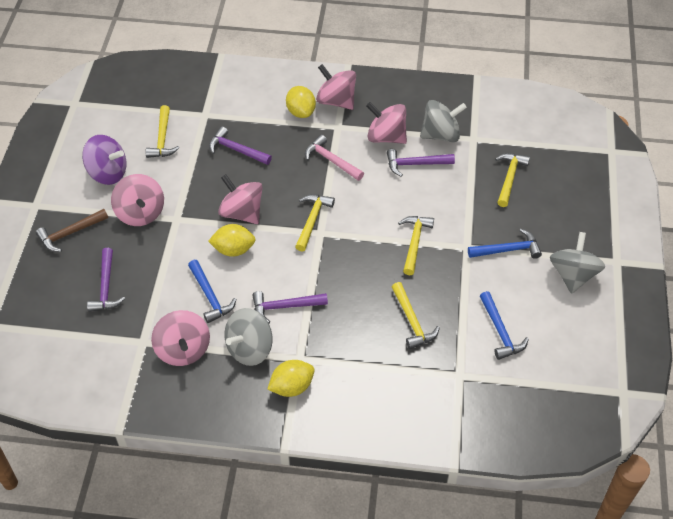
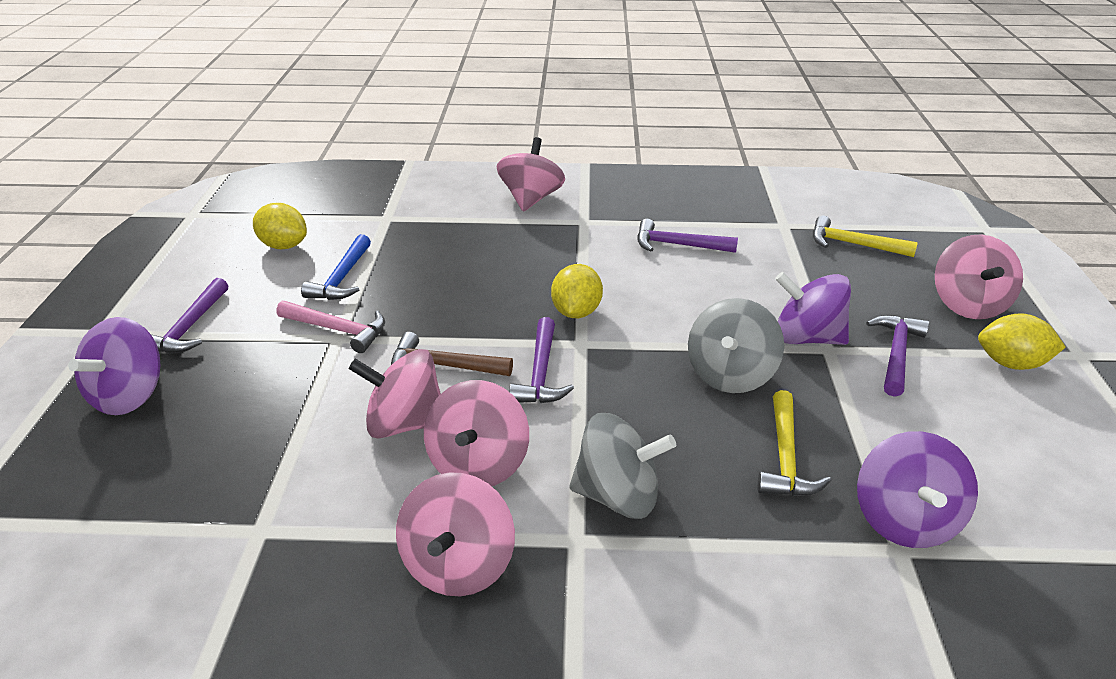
blue hammer: [188,260,236,323] [468,229,542,259] [480,291,529,360] = 3 -> [301,234,371,300] = 1
grey spinning top: [224,308,273,366] [420,100,467,142] [550,232,605,294] = 3 -> [569,413,676,519] [688,298,784,393] = 2
purple spinning top: [82,135,127,185] = 1 -> [68,317,161,415] [775,272,851,345] [857,431,978,548] = 3
yellow hammer: [146,105,180,158] [295,194,335,251] [392,282,440,349] [398,216,434,275] [495,153,530,207] = 5 -> [757,390,831,496] [813,216,918,257] = 2

